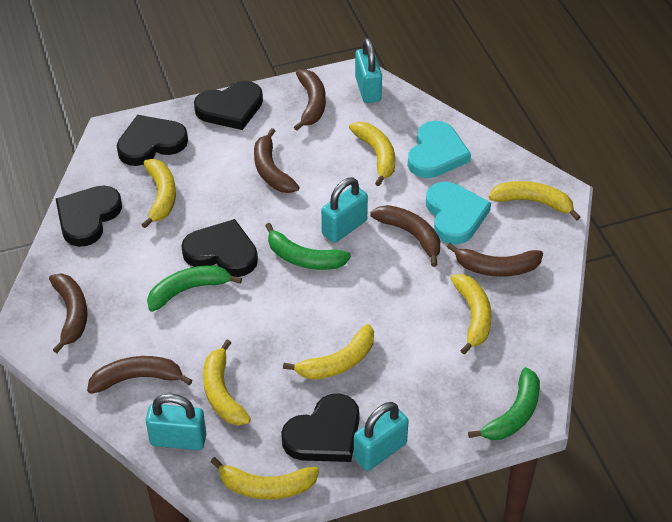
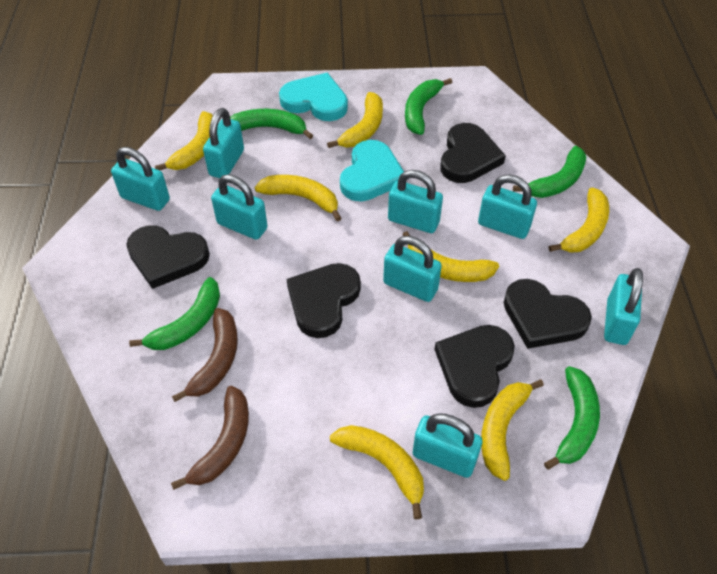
brown banana: [49,273,88,353] [87,356,192,394] [254,128,300,193] [294,69,326,131] [370,205,440,267] [447,243,543,277] = 6 -> [171,386,249,490] [172,308,238,402] = 2
green banana: [147,265,242,312] [265,223,351,270] [468,367,540,440] = 3 -> [129,277,220,350] [230,109,313,139] [405,78,453,135] [513,146,586,198] [544,366,600,470] = 5
turquoise padlock: [146,394,206,450] [321,177,368,243] [354,402,409,471] [355,38,382,103] = 4 -> [111,147,170,211] [203,108,244,178] [211,174,268,240] [383,236,442,302] [388,170,443,233] [413,413,483,478] [478,174,537,239] [604,268,643,345] = 8

